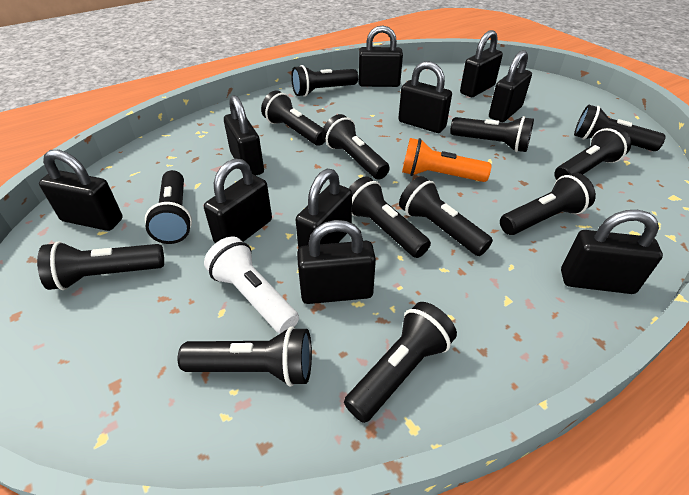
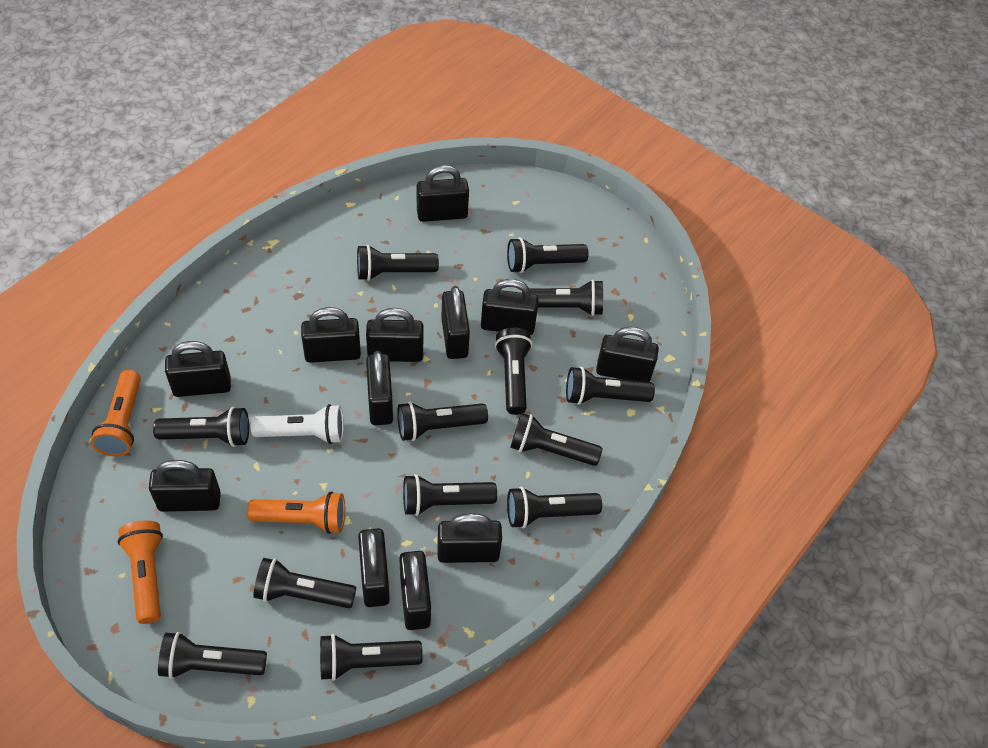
black padlock: [39,150,123,231] [204,158,272,243] [224,95,264,175] [295,169,352,248] [297,220,376,304] [359,25,403,87] [398,61,452,133] [460,30,503,97] [489,50,532,122] [561,210,663,294] = 10 -> [149,460,221,512] [165,341,231,397] [301,307,361,363] [358,528,390,607] [366,308,423,362] [366,351,393,425] [399,551,431,630] [417,165,469,222] [437,513,502,563] [441,286,470,359] [481,279,539,335] [596,327,659,382] = 12
orange flashlight: [402,138,492,182] = 1 -> [91,370,141,456] [118,520,163,624] [247,491,345,534] = 3

